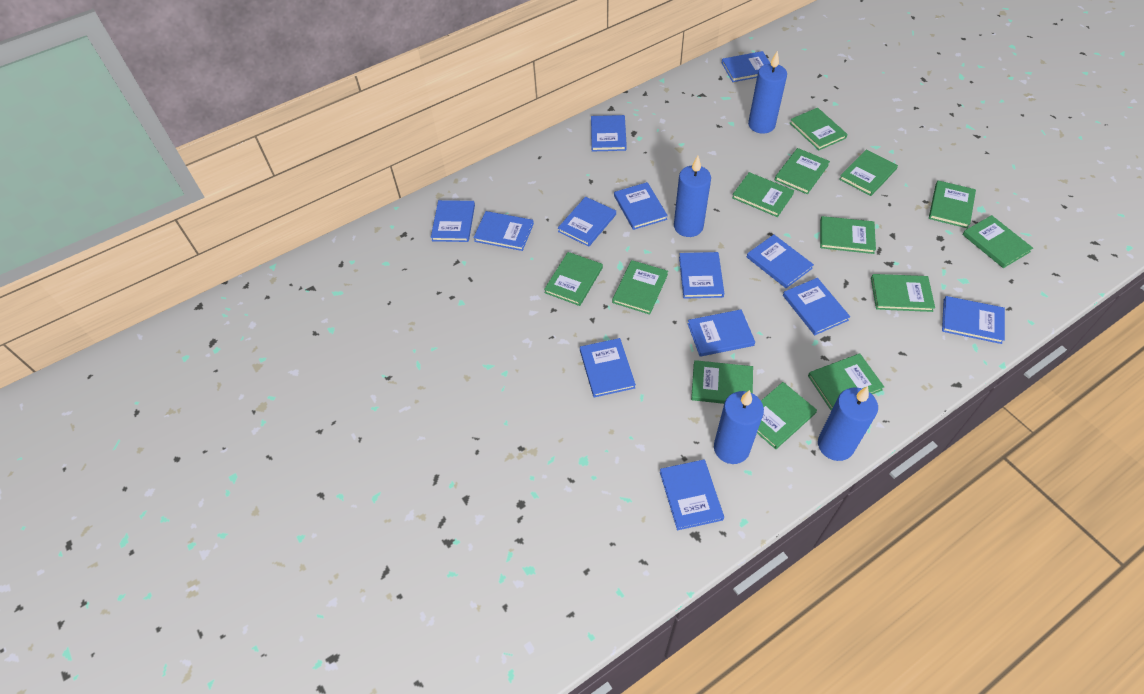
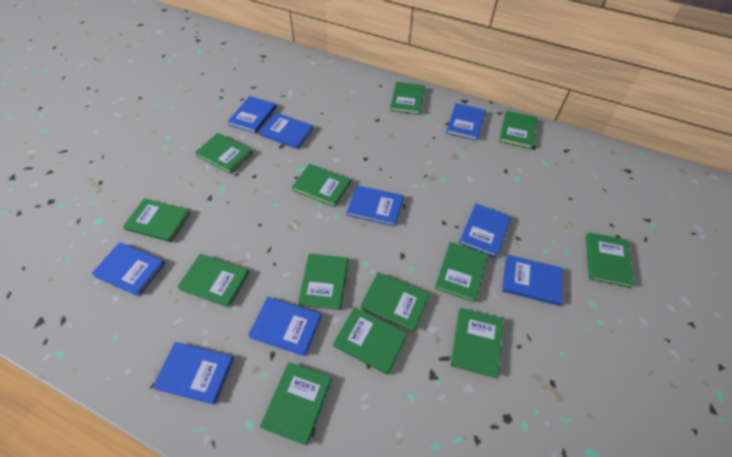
blue book: [431,200,475,242] [473,211,534,251] [558,197,616,247] [580,338,636,397] [591,115,627,152] [614,182,668,230] [660,460,724,530] [679,252,724,299] [688,309,755,357] [722,51,771,82] [747,235,814,288] [783,278,850,335] [942,296,1005,344] = 13 -> [91,242,165,297] [152,342,234,405] [228,96,276,133] [248,297,321,356] [260,113,313,149] [347,185,403,226] [446,103,485,141] [459,204,511,258] [502,255,563,306] = 9
blue candle: [674,156,711,237] [714,390,764,464] [748,50,787,134] [818,386,878,461] = 4 -> none = 0

